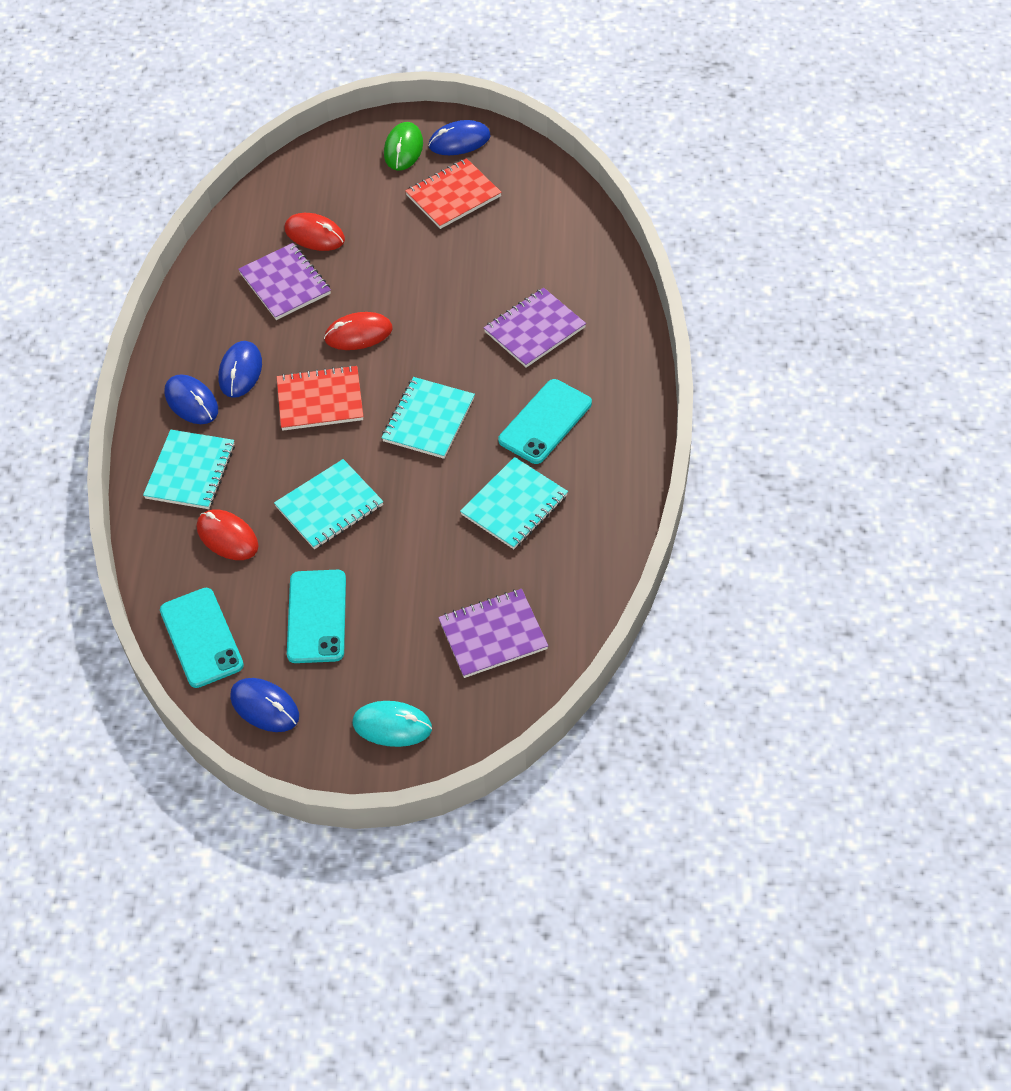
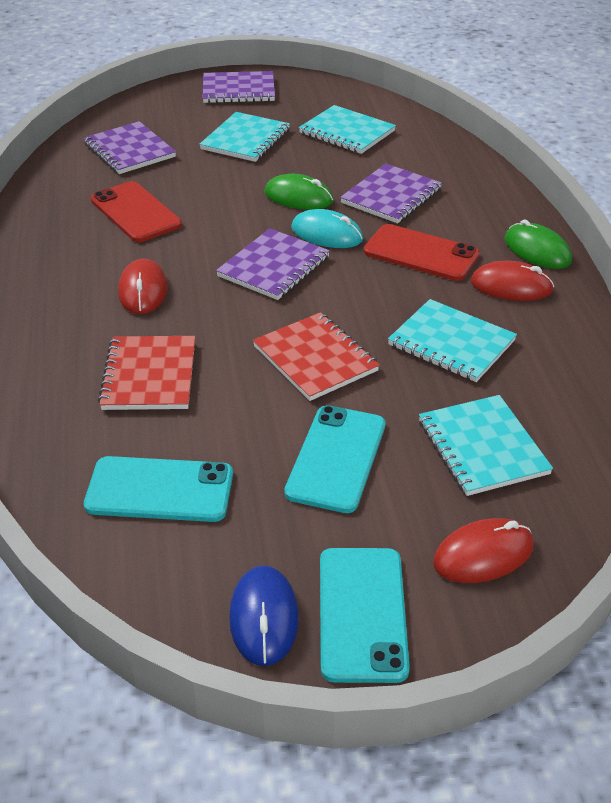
blue mouse: [164,374,218,424] [218,341,262,398] [230,678,299,732] [428,120,491,155] = 4 -> [229,565,299,666] = 1
green mouse: [384,122,423,171] = 1 -> [264,174,334,210] [504,219,572,269] = 2
purple notebook: [238,243,331,320] [438,589,548,678] [484,288,586,367] = 3 -> [84,121,176,174] [203,71,275,103] [216,228,330,300] [340,163,442,223] = 4
red phone: none = 0 -> [91,181,182,242] [363,224,480,281] = 2

